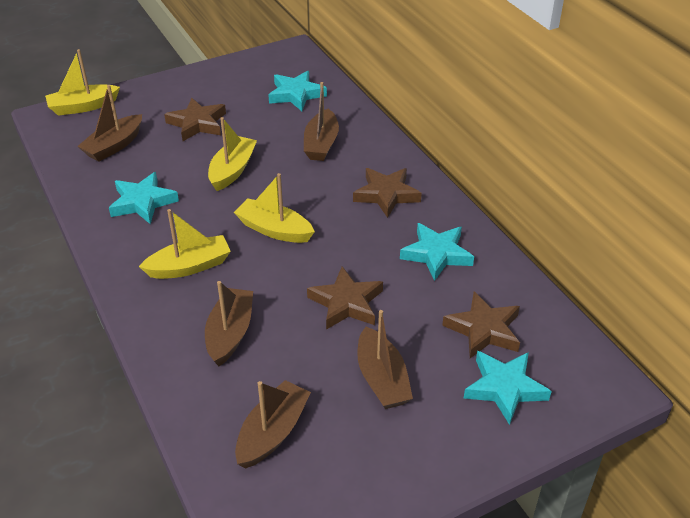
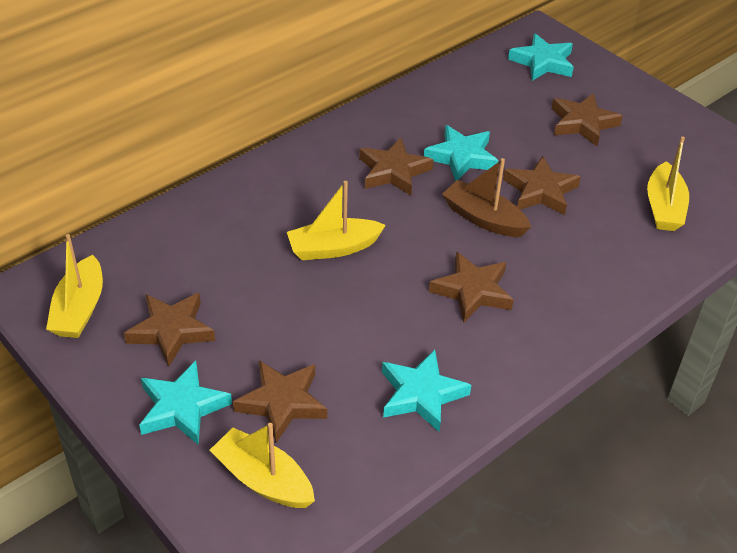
brown boat: [77,85,142,162] [205,281,253,366] [235,380,311,468] [304,82,339,161] [357,310,413,409] = 5 -> [442,158,531,237] = 1
brown star: [164,98,226,141] [307,266,383,330] [353,168,422,218] [442,291,520,358] = 4 -> [124,293,215,367] [233,360,327,443] [359,138,434,196] [429,252,514,322] [503,156,581,215] [551,93,623,146] = 6

